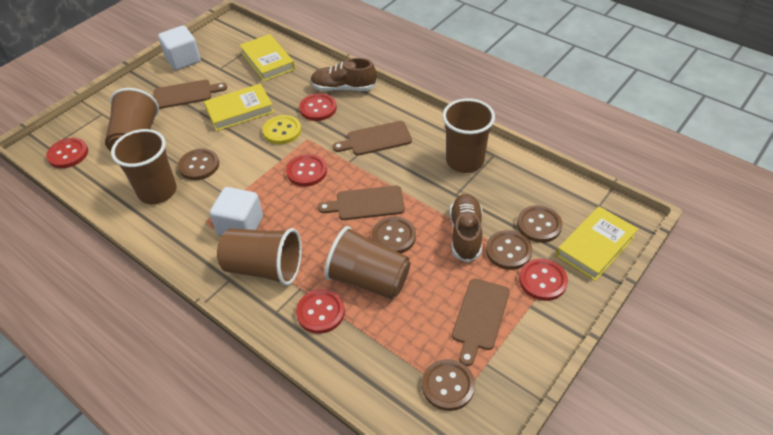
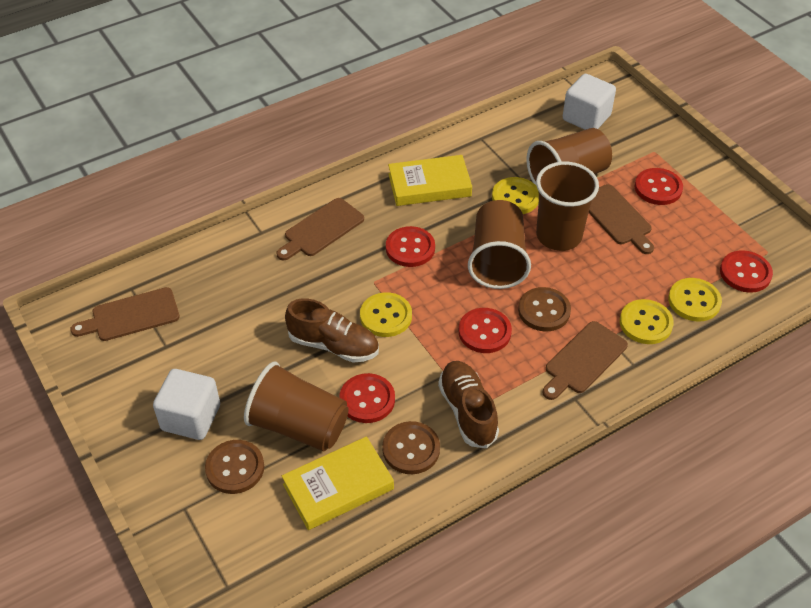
brown button: [178,148,219,180] [372,216,416,253] [422,359,475,411] [486,230,532,270] [517,205,563,243] = 5 -> [205,440,264,494] [382,421,440,474] [518,287,571,331] = 3
brown cup: [105,88,159,152] [111,129,177,204] [217,228,302,286] [324,226,410,299] [442,98,495,173] = 5 -> [244,362,349,451] [468,200,531,289] [527,128,612,185] [536,162,599,251] = 4
yellow book: [204,84,274,131] [240,34,295,81] [556,206,638,281] = 3 -> [282,436,394,530] [388,155,472,206] = 2
yellow button: [263,115,301,144] = 1 -> [360,292,412,337] [492,177,539,214] [620,299,674,344] [668,278,722,322] = 4

